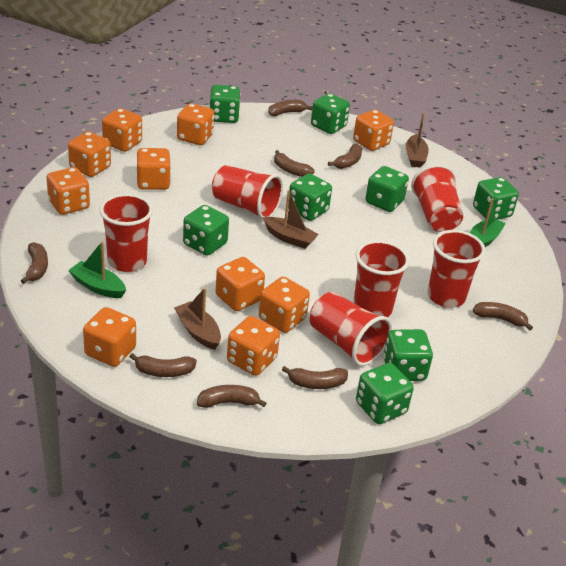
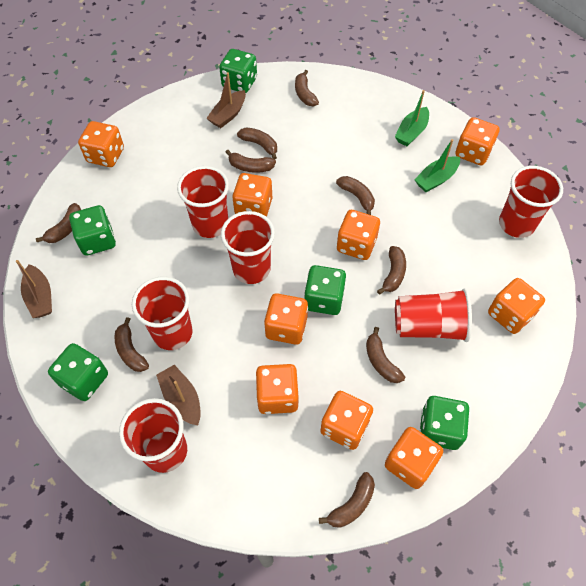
brown banana: [21,242,48,284] [129,353,197,377] [197,385,267,408] [268,100,313,116] [274,150,315,177] [282,366,348,389] [328,144,362,169] [473,302,533,330] = 8 -> [36,203,81,243] [114,317,149,372] [226,150,276,173] [237,128,277,159] [295,70,319,106] [319,472,375,528] [336,176,375,215] [366,327,405,383] [377,246,406,294] = 9
green dice: [183,205,229,256] [210,85,241,123] [288,173,332,221] [311,93,350,134] [356,363,414,424] [365,166,409,212] [383,329,433,381] [473,177,519,219] = 8 -> [48,343,108,401] [69,205,116,256] [219,49,257,93] [304,265,346,315] [420,396,470,450] = 5
orange dice: [46,167,90,215] [68,131,111,177] [83,307,136,367] [102,108,142,152] [136,148,171,190] [177,103,214,145] [216,257,265,311] [227,316,280,376] [259,277,310,333] [353,110,394,151] = 10 -> [78,121,124,167] [232,173,272,217] [256,364,299,414] [264,293,308,345] [320,391,373,450] [337,210,380,260] [385,427,443,489] [456,117,500,165] [488,278,545,334] = 9

